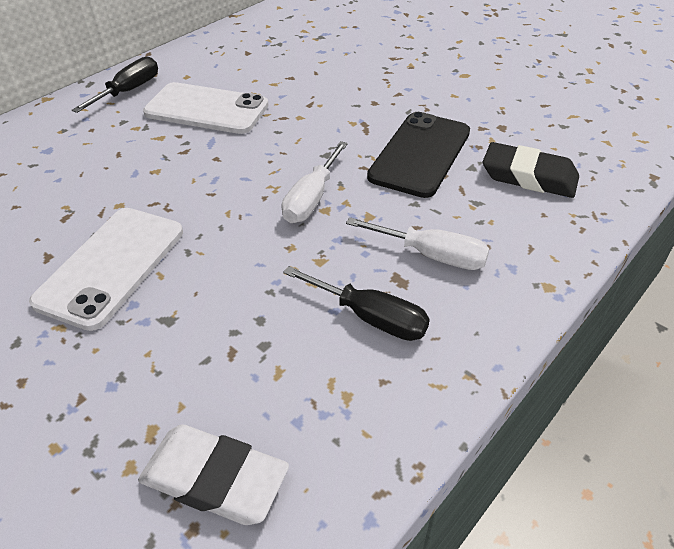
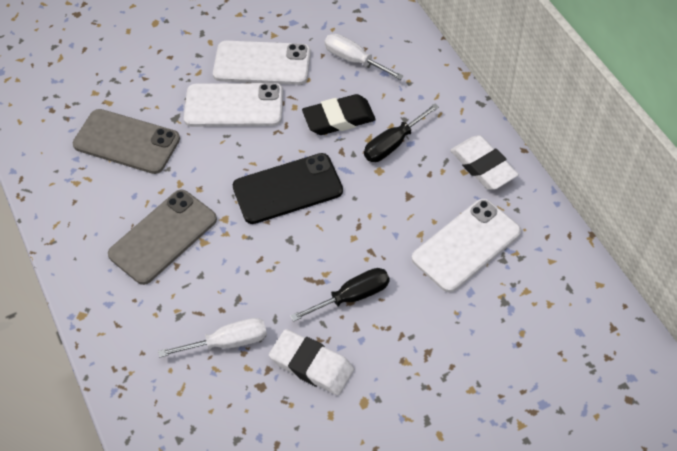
grey phone: none = 0 -> [73,109,180,174] [108,189,217,285] = 2
white eraser: [138,425,289,525] = 1 -> [269,329,354,396] [450,135,519,190] = 2
white phone: [29,208,183,331] [143,82,269,134] = 2 -> [184,83,283,127] [213,41,311,85] [412,199,521,293] = 3

